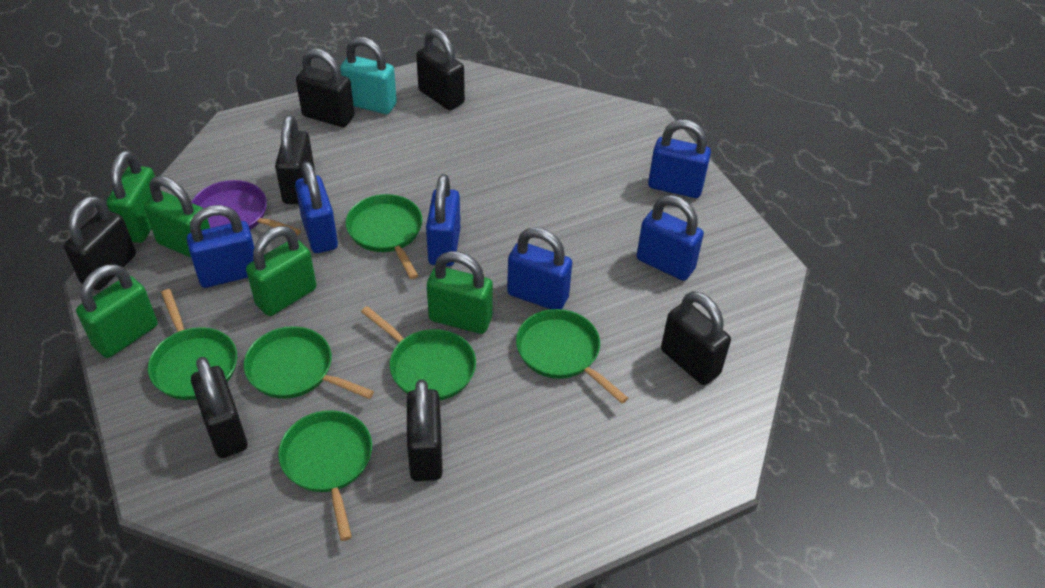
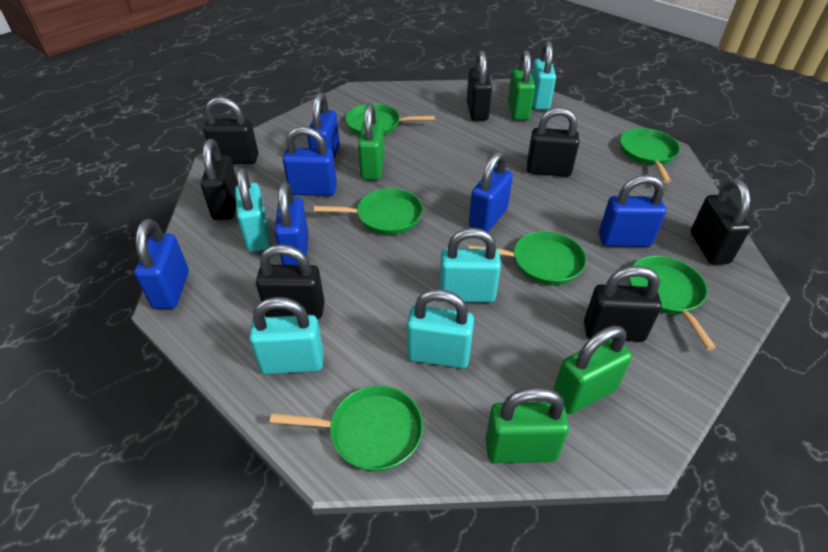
green padlock: [76,264,158,358] [106,150,155,243] [144,176,210,258] [246,226,316,316] [427,251,493,334] = 5 -> [358,103,385,180] [485,387,569,463] [508,50,535,120] [553,326,632,414] = 4
purple pan: [191,180,301,236] = 1 -> none = 0
turquoise padlock: [340,37,397,114] = 1 -> [235,167,271,252] [249,297,324,374] [407,289,474,368] [440,228,501,302] [532,41,556,110] = 5

